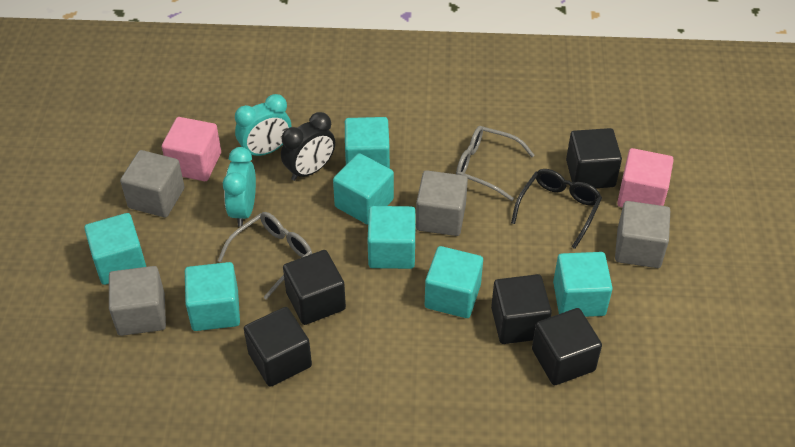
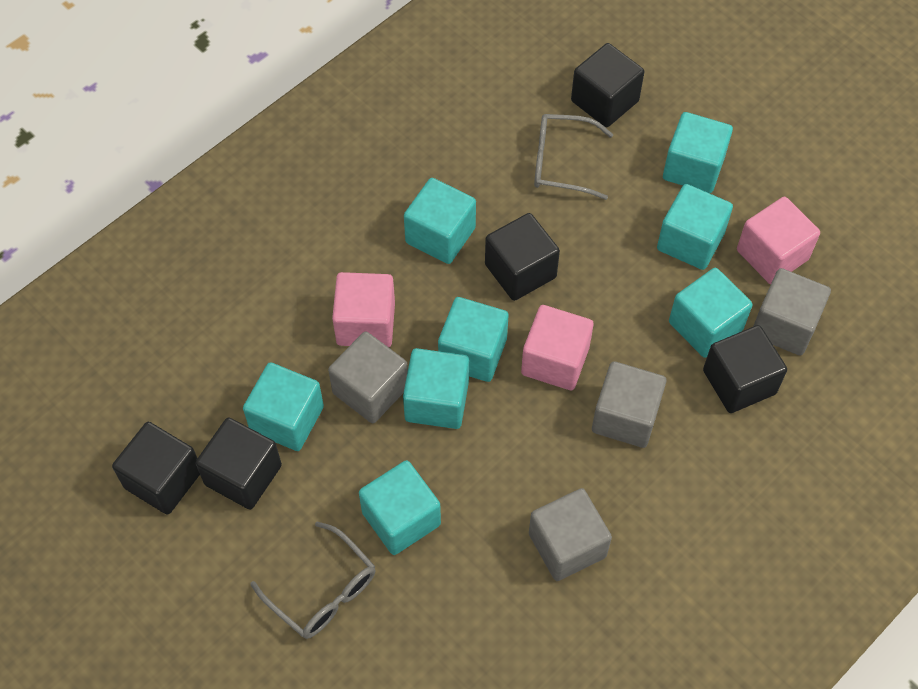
black clock: [281,112,335,181] = 1 -> none = 0
black glasses: [511,169,602,249] = 1 -> none = 0
pink cube: [162,117,221,181] [617,148,674,208] = 2 -> [332,272,395,347] [521,305,594,390] [737,197,820,284] = 3
turquoise clock: [223,147,256,227] [235,94,291,156] = 2 -> none = 0
turquoise cube: [84,213,146,285] [185,262,240,331] [333,153,394,225] [345,117,390,169] [368,206,416,269] [425,246,483,318] [553,252,613,317] = 7 -> [243,362,324,451] [359,460,441,555] [403,348,469,429] [404,178,476,264] [438,297,509,382] [657,184,733,270] [663,112,733,193] [669,268,753,358] = 8

